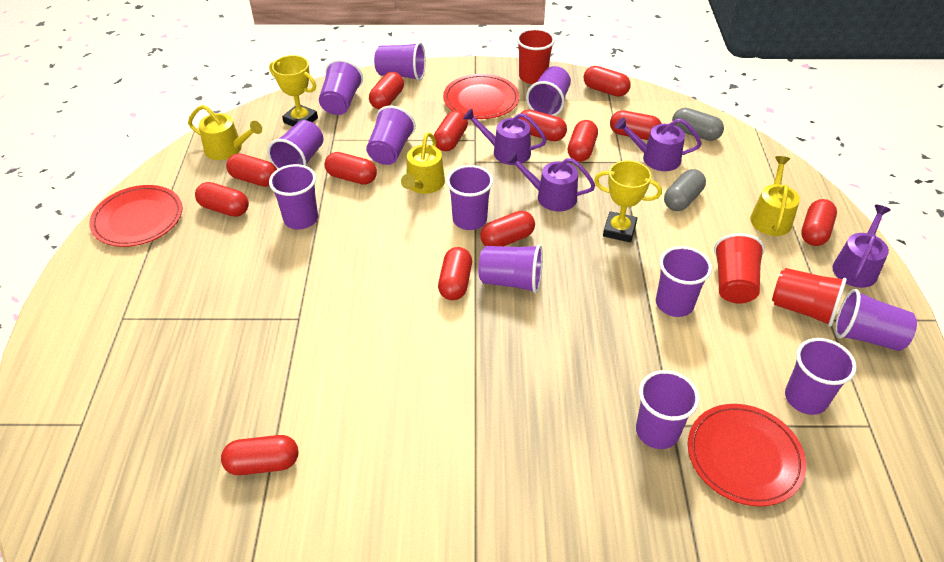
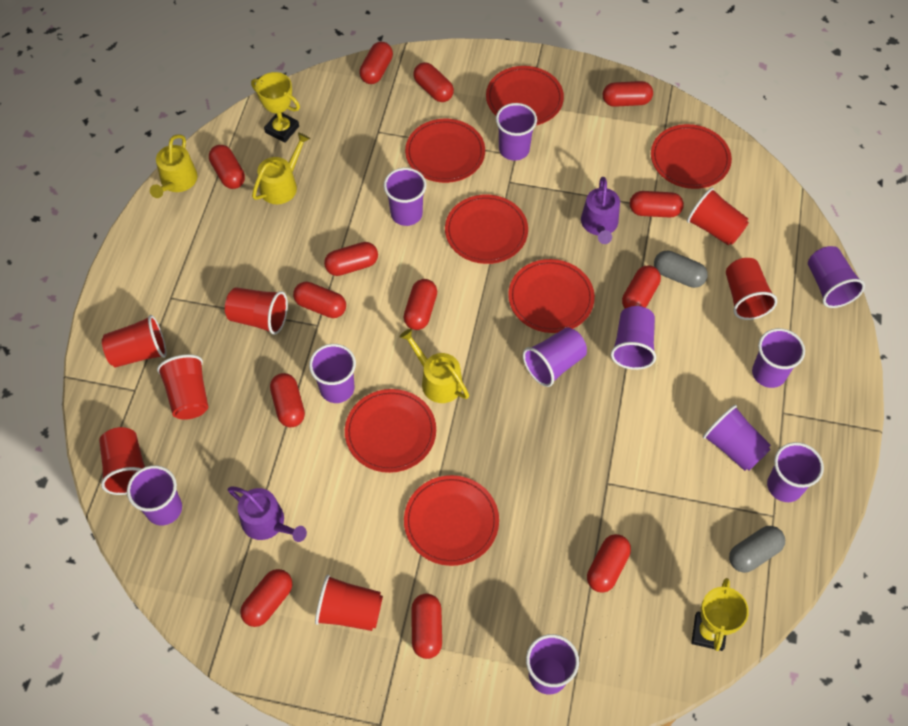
purple cup: [267,120,324,169] [269,164,318,229] [319,59,363,115] [366,106,416,165] [374,42,426,81] [446,165,493,230] [479,244,543,294] [526,66,571,116] [636,370,699,449] [656,246,712,317] [785,338,857,415] [835,289,917,351] = 12 -> [127,465,182,525] [309,344,356,403] [384,168,426,226] [496,103,537,161] [523,327,587,387] [526,634,579,694] [611,306,656,370] [703,405,771,471] [752,328,805,388] [767,442,824,502] [808,246,865,308] = 11
purple watering can: [463,108,547,165] [506,152,595,212] [615,117,702,171] [833,205,891,288] = 4 -> [228,486,307,542] [581,177,620,244] = 2
red cup: [517,28,555,84] [714,233,765,304] [772,268,847,327] = 3 -> [99,427,145,495] [102,315,167,368] [157,354,208,420] [225,287,288,335] [315,574,383,631] [687,188,749,245] [726,258,777,320] = 7
red plate: [89,185,183,247] [443,74,520,119] [688,404,806,507] = 3 -> [345,389,436,473] [404,475,499,566] [405,119,485,183] [445,195,528,264] [486,66,564,125] [508,259,595,333] [651,124,732,189] = 7

